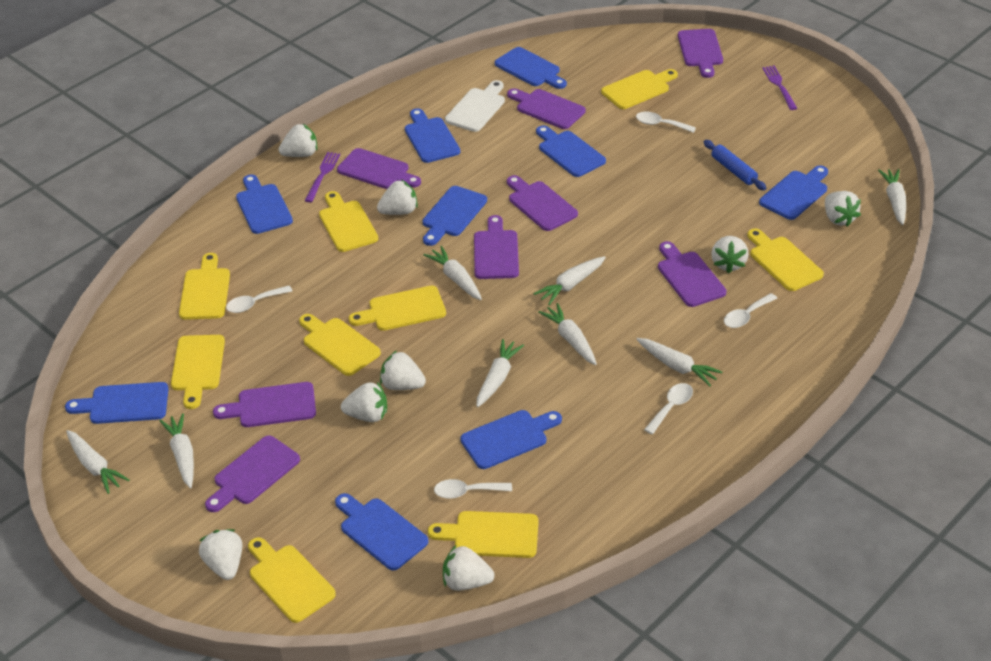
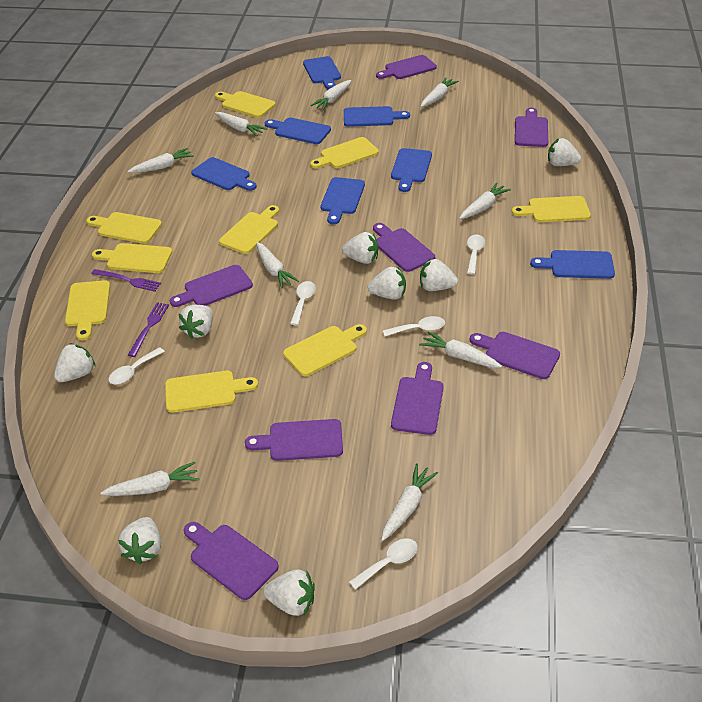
blue cutting board: [65,382,169,424] [236,175,293,234] [335,493,428,570] [405,108,460,163] [422,186,487,246] [461,410,562,469] [495,47,567,89] [536,125,606,177] [759,165,828,220] = 9 -> [191,157,257,191] [265,118,331,144] [303,56,341,89] [321,177,365,224] [344,106,410,127] [391,148,432,192] [530,250,615,279] = 7
blue rolling pin: [704,140,766,190] = 1 -> none = 0
white carrot: [66,430,129,494] [159,413,194,488] [423,246,482,300] [476,339,524,407] [534,256,606,305] [538,303,597,365] [636,338,722,386] [878,169,906,225] = 8 -> [101,462,199,496] [128,148,194,173] [215,112,267,136] [256,242,299,288] [311,80,351,110] [381,463,438,541] [419,331,502,368] [421,77,459,107] [459,183,511,219] = 9
white cutting board: [445,80,505,132] = 1 -> none = 0

